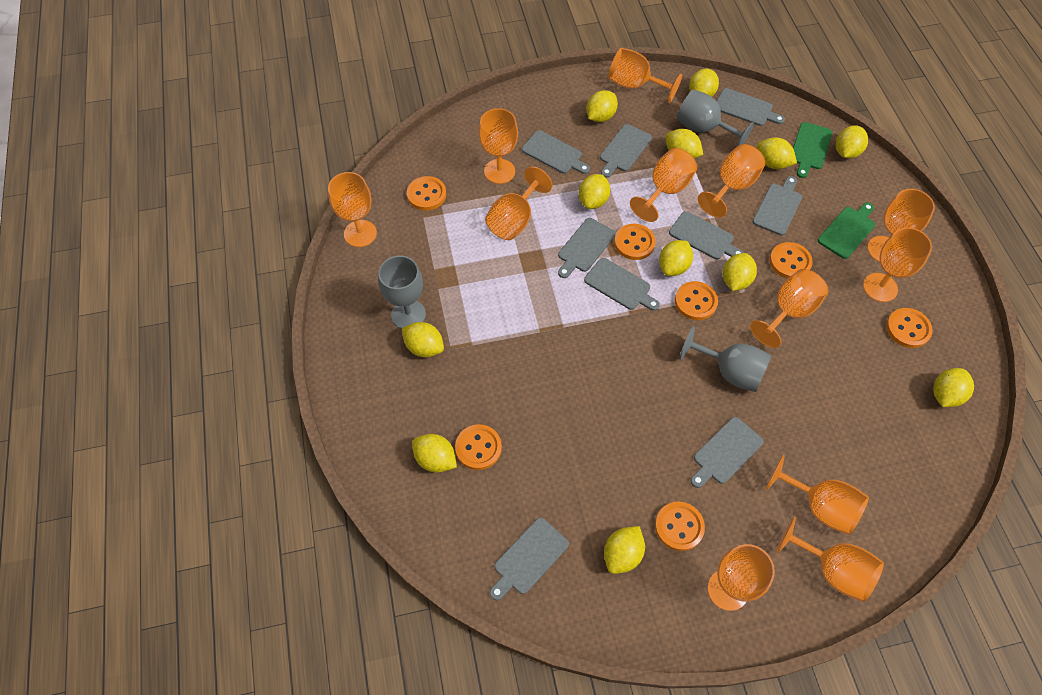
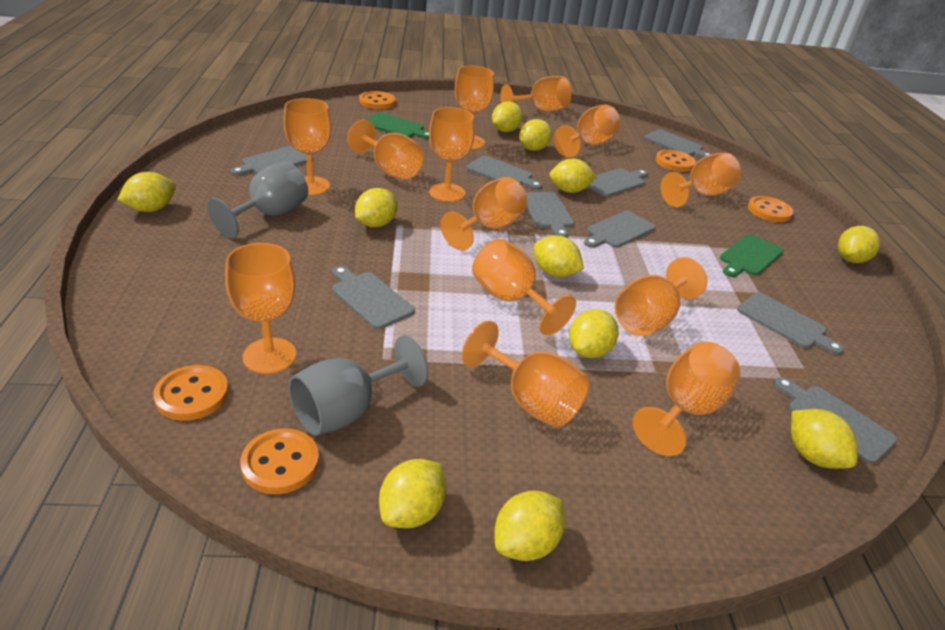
grey goblet: [378,256,426,329] [677,89,754,146] [679,326,771,392] = 3 -> [207,162,308,238] [289,335,429,436] = 2
orange button: [407,176,446,211] [455,424,502,470] [614,224,656,260] [655,501,705,551] [675,281,718,320] [770,242,813,279] [886,308,933,348] = 7 -> [153,365,229,421] [240,429,319,494] [359,91,396,109] [656,150,696,172] [748,196,793,222] = 5
orange goblet: [328,172,377,247] [479,108,518,184] [485,166,552,240] [608,48,682,103] [630,148,697,222] [698,144,765,218] [708,544,775,611] [750,269,829,348] [765,455,869,535] [776,517,884,602] [863,227,932,302] [867,189,935,262] = 12 -> [225,243,296,374] [283,98,331,195] [347,120,424,180] [429,107,475,202] [440,177,527,250] [455,66,494,149] [462,321,590,428] [472,239,576,336] [500,76,571,112] [554,104,621,158] [615,257,707,336] [633,342,741,456] [660,153,741,207] = 13
yellow lemon: [402,322,444,357] [412,434,457,473] [579,174,610,209] [586,90,618,122] [604,526,645,574] [659,240,693,276] [665,129,703,159] [689,69,719,97] [723,253,757,291] [757,137,797,169] [836,125,868,159] [933,368,974,407] = 12 -> [117,172,176,212] [355,188,398,227] [379,459,447,528] [492,102,523,132] [494,491,565,561] [519,119,552,151] [533,235,584,277] [549,159,597,193] [569,309,619,358] [791,409,858,469] [838,226,880,263] = 11

